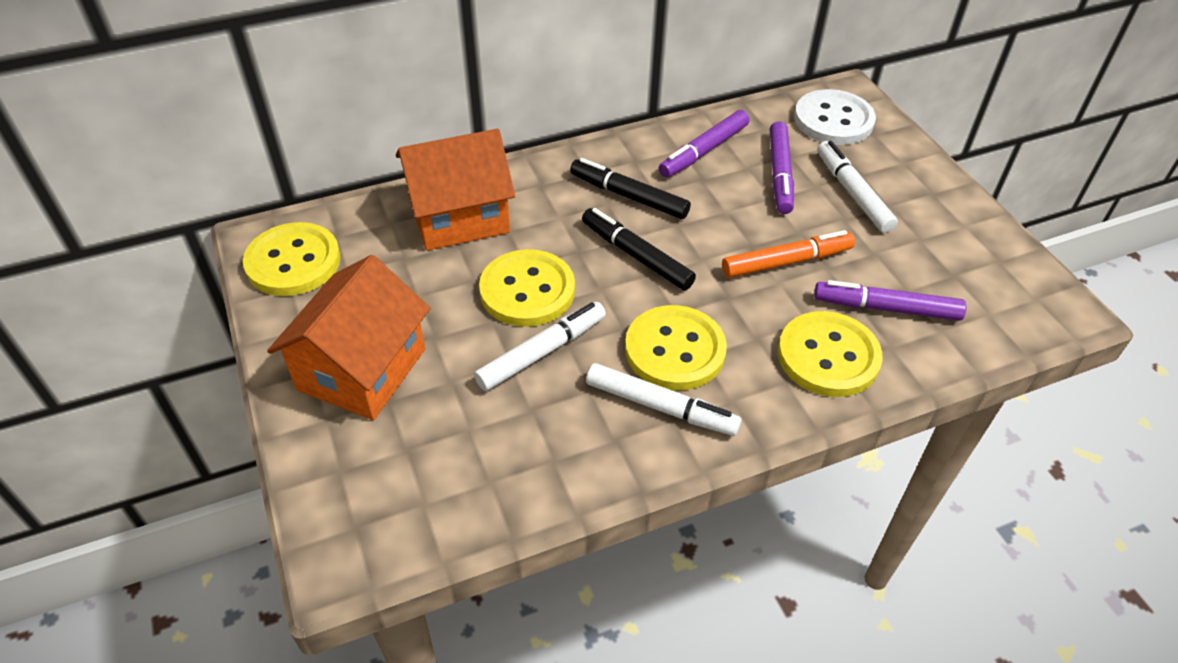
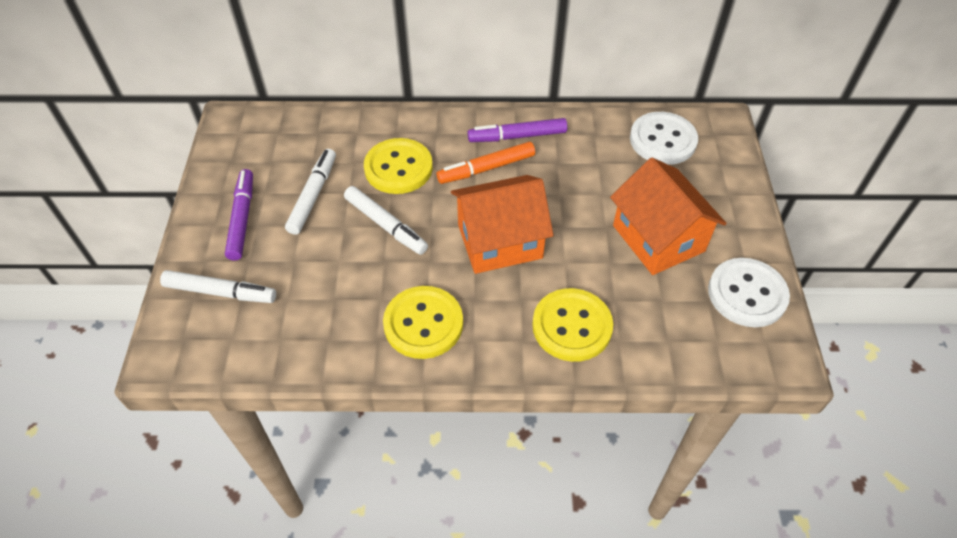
black marker: [570,158,691,219] [582,208,696,290] = 2 -> none = 0
purple marker: [659,110,750,178] [770,121,794,214] [814,280,966,321] = 3 -> [225,169,253,261] [468,118,568,142] = 2
white button: [794,89,876,145] = 1 -> [630,112,698,165] [708,258,790,327] = 2
yellow button: [243,222,341,296] [479,249,575,327] [625,305,727,390] [778,311,883,397] = 4 -> [364,138,433,194] [383,286,463,359] [532,288,613,362] = 3

